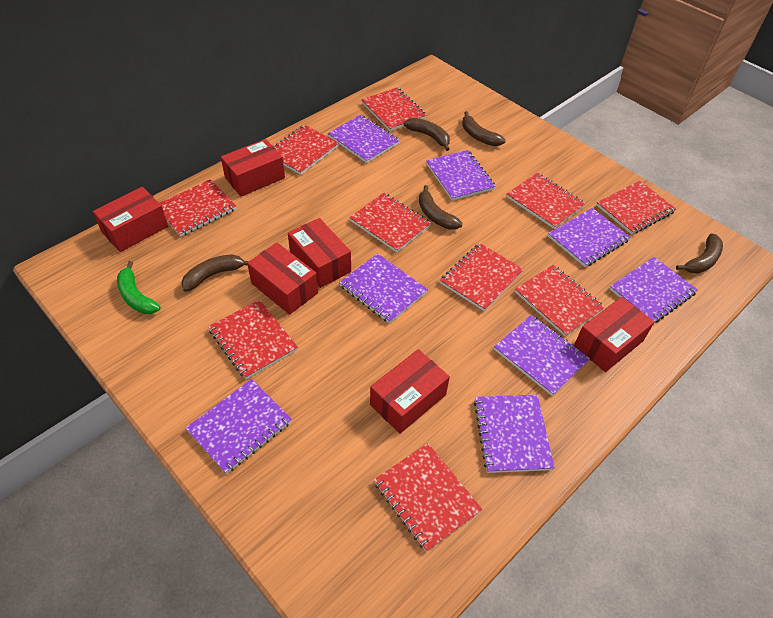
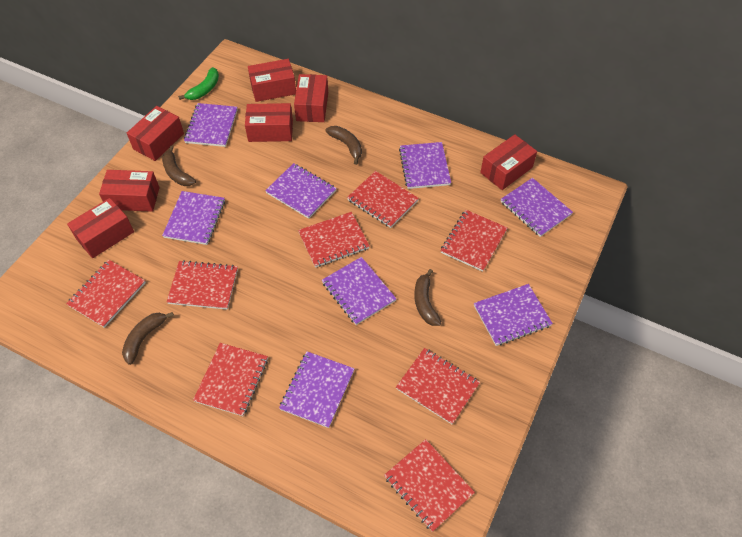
brown banana: [181,254,249,292] [404,118,450,151] [419,185,463,230] [462,111,506,146] [676,233,723,273] = 5 -> [122,312,174,365] [162,145,196,186] [325,126,362,165] [414,269,441,326] = 4
red box: [93,187,168,252] [221,139,285,197] [247,243,318,315] [288,218,351,288] [370,349,450,434] [574,297,654,372] = 6 -> [67,198,134,258] [99,170,159,212] [127,106,184,161] [245,103,293,142] [248,59,296,102] [294,74,328,122] [480,134,537,190] = 7
red notebook: [160,179,236,237] [208,300,298,379] [274,125,339,175] [349,193,431,252] [361,87,427,131] [374,443,482,552] [440,243,524,311] [507,173,586,229] [515,265,605,337] [596,181,676,235] = 10 -> [66,260,146,328] [167,260,238,310] [193,343,268,416] [298,212,370,268] [347,171,419,228] [384,439,475,532] [396,348,480,424] [440,210,508,272] = 8

